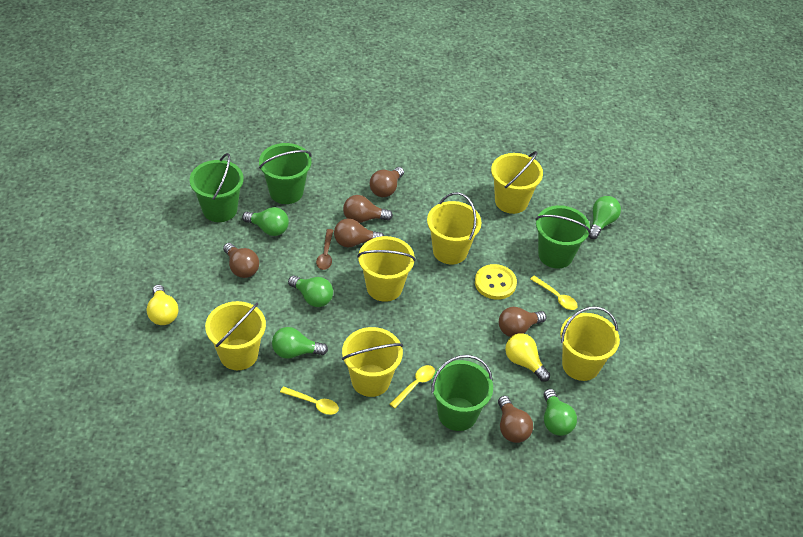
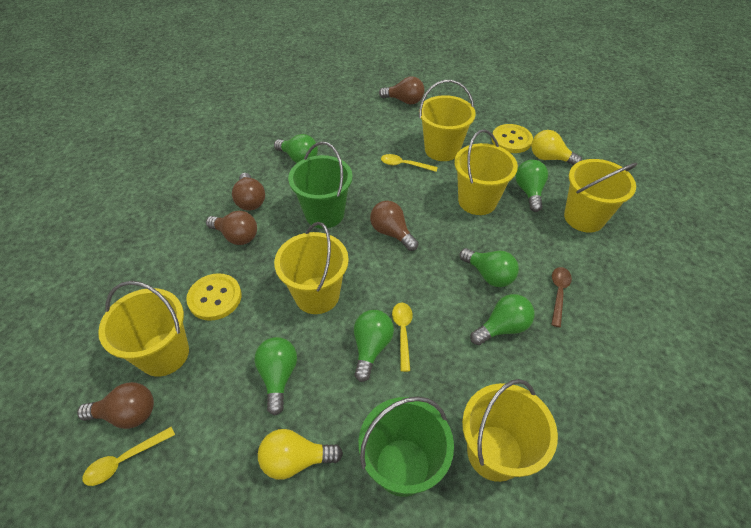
brown light bulb: [223,243,259,278] [334,219,384,247] [343,195,393,223] [370,167,404,197] [498,396,533,443] [499,307,546,337] = 6 -> [77,382,154,429] [206,211,257,245] [232,173,265,211] [370,201,419,251] [379,76,425,104] = 5
green bucket: [190,153,244,222] [259,143,312,204] [431,355,493,431] [535,205,591,268] = 4 -> [288,141,353,228] [359,396,454,497] = 2
green light bulb: [242,207,289,236] [272,327,328,359] [288,276,333,307] [544,389,577,436] [588,196,621,239] = 5 -> [254,337,297,415] [274,134,318,163] [354,310,394,382] [460,248,519,287] [470,294,535,345] [515,160,548,212] = 6
yellow button: [475,264,517,300] = 1 -> [186,273,242,321] [491,124,533,153] = 2

